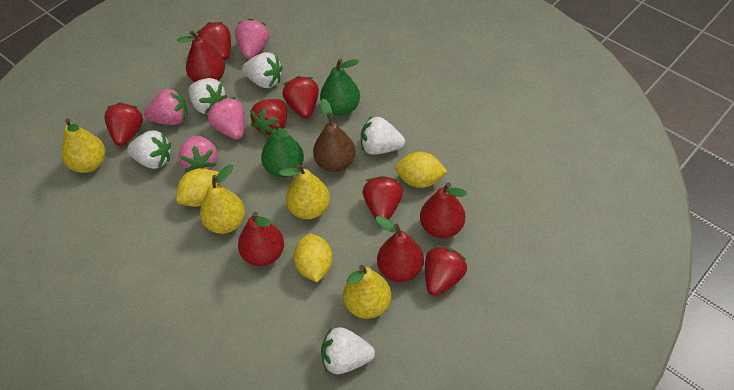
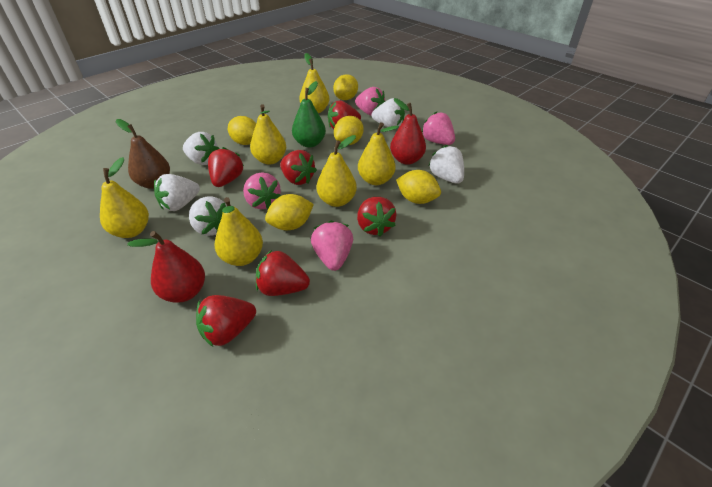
green pear: [261,122,304,177] [320,59,360,116] = 2 -> [292,81,326,148] = 1
red pear: [177,31,225,82] [238,212,284,266] [376,216,424,282] [420,183,467,238] = 4 -> [127,231,205,303] [390,98,426,165] = 2
yellow lemon: [176,168,219,207] [294,234,333,282] [395,152,447,188] = 3 -> [228,116,256,145] [265,194,314,230] [333,74,358,100] [334,116,364,145] [396,170,441,204] = 5
yellow pear: [62,118,106,173] [200,165,245,234] [279,164,330,219] [343,265,391,319] = 4 -> [100,157,149,238] [215,197,263,266] [250,104,286,165] [299,53,329,113] [316,135,357,207] [358,122,399,185] = 6

